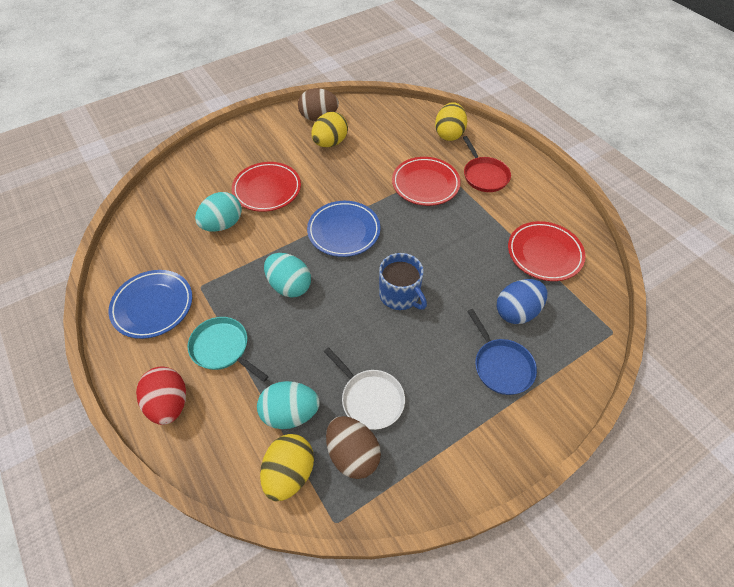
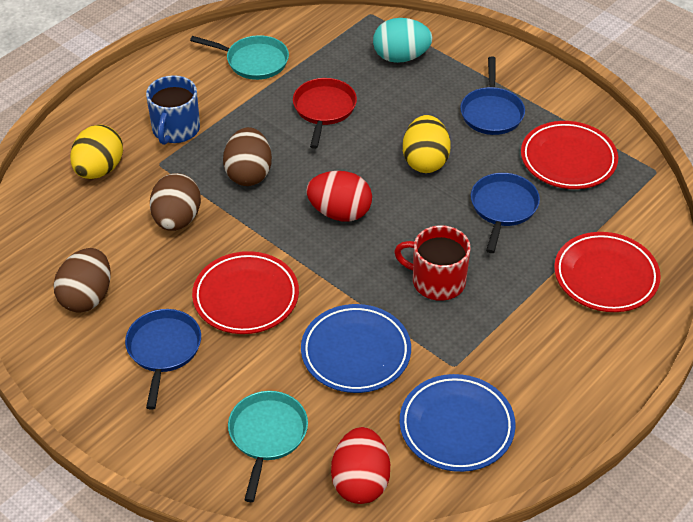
blue egg: [497,279,547,324] = 1 -> none = 0
blue pan: [467,309,537,395] = 1 -> [125,309,201,410] [460,57,525,135] [471,173,540,253] = 3
brown egg: [298,88,339,121] [326,416,381,479] = 2 -> [54,248,111,313] [150,173,201,231] [223,127,272,186] = 3
red egg: [136,366,186,425] = 1 -> [306,171,372,222] [331,427,390,504] = 2
red mug: none = 0 -> [394,225,471,301] = 1
turquoise egg: [195,192,242,232] [257,381,320,429] [264,253,311,298] = 3 -> [373,18,433,63] = 1
turquoise pan: [188,317,269,382] = 1 -> [190,35,289,80] [228,391,308,502] = 2
white pan: [324,347,405,430] = 1 -> none = 0
yellow egg: [260,434,314,501] [311,112,348,147] [435,102,467,141] = 3 -> [70,125,123,179] [403,115,450,173] = 2

